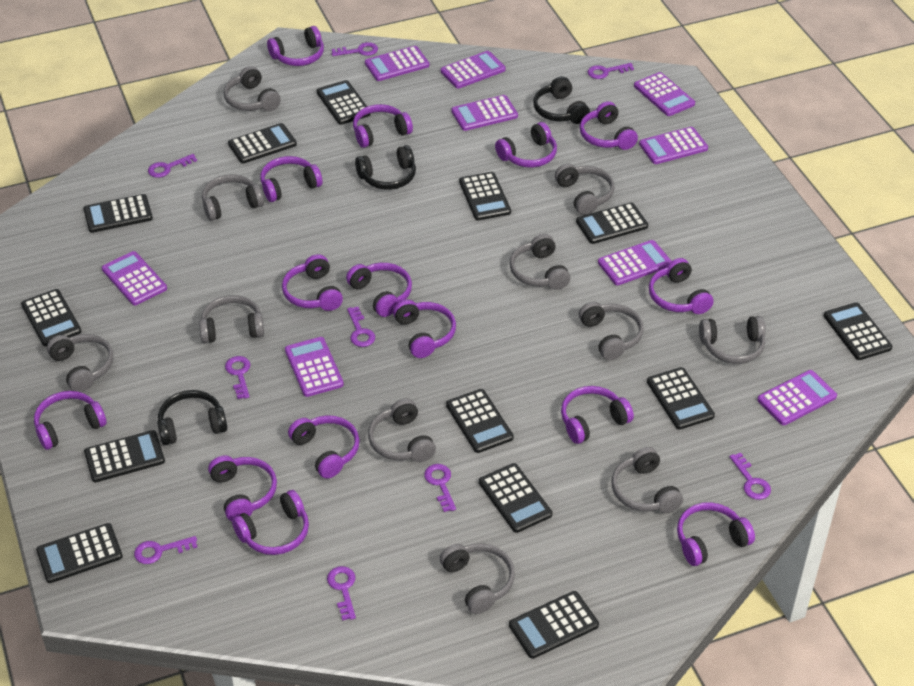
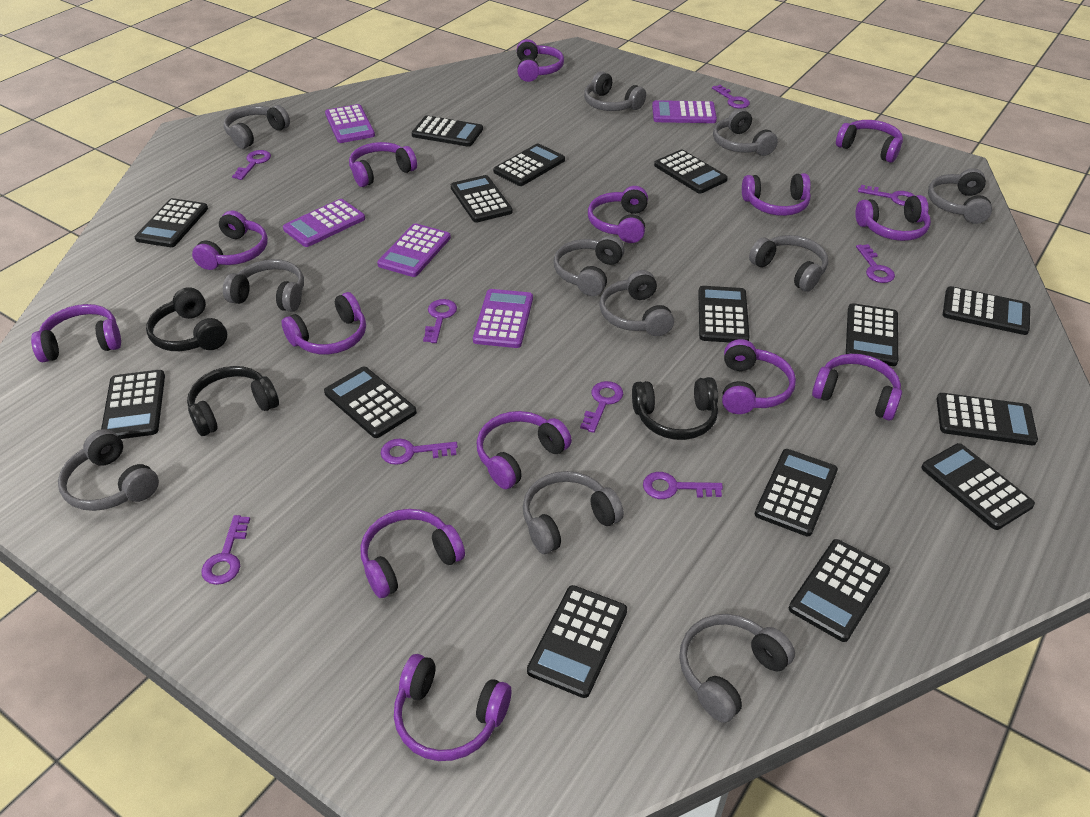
black calculator: [21,289,82,346] [36,523,123,583] [83,194,153,233] [84,430,165,482] [228,123,297,164] [317,80,371,125] [446,389,514,453] [459,172,511,221] [479,463,552,533] [509,591,599,659] [576,202,648,244] [647,367,715,430] [824,302,892,360] = 13 -> [101,370,165,439] [135,198,208,247] [324,366,417,438] [411,116,483,147] [451,175,513,223] [493,144,565,186] [527,585,627,698] [654,150,728,193] [698,286,750,343] [755,449,838,536] [789,539,890,642] [846,303,898,366] [921,443,1035,530] [937,393,1038,445] [943,286,1030,335] = 15
purple calculator: [102,251,167,305] [285,337,344,397] [365,46,429,81] [441,51,506,89] [451,95,518,131] [598,240,671,285] [634,72,695,116] [639,127,708,164] [757,370,837,425] = 9 -> [283,199,365,247] [325,104,375,143] [377,223,451,277] [473,289,533,348] [652,100,717,123] = 5
purple headphones: [34,391,107,450] [208,456,277,521] [232,490,309,555] [261,156,322,202] [267,26,324,66] [282,254,343,311] [288,415,359,479] [346,263,412,317] [353,104,413,148] [393,300,456,358] [495,122,557,168] [561,386,634,444] [580,101,638,150] [649,258,713,314] [677,502,755,566] = 15 -> [31,304,121,362] [192,211,268,270] [282,292,366,354] [349,142,417,187] [361,509,465,598] [394,654,511,761] [477,411,572,489] [517,39,564,82] [588,186,648,243] [722,339,796,414] [742,173,811,216] [812,354,902,421] [836,120,903,163] [855,195,931,241] = 14

